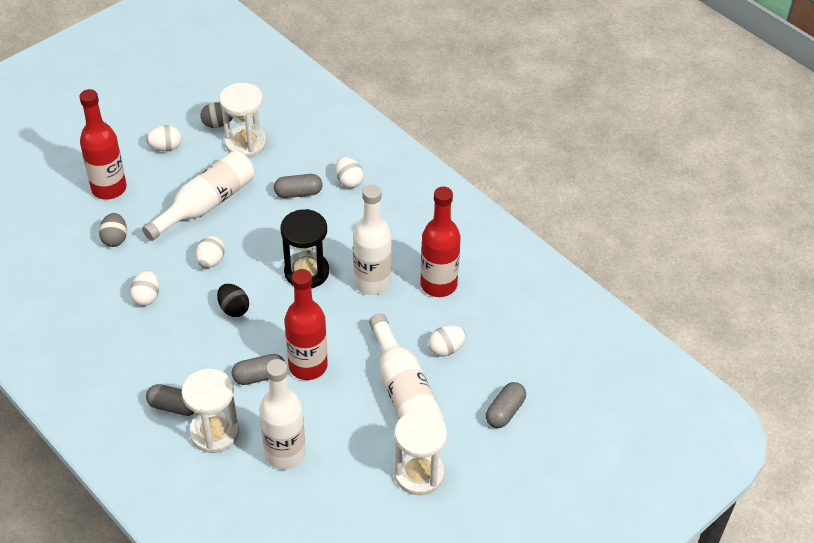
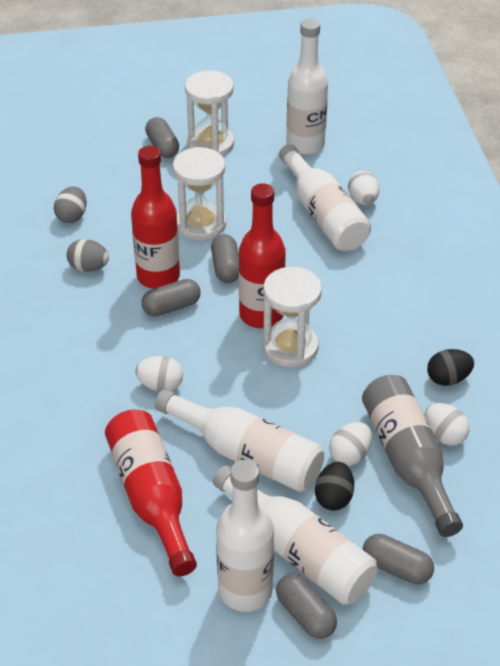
black egg: [217,284,249,317] = 1 -> [315,462,354,511] [427,349,474,386] = 2
black hourglass: [280,209,329,288] = 1 -> none = 0
grey bottle: none = 0 -> [362,375,463,537] = 1
grey capsule: [146,384,194,416] [232,354,285,385] [274,174,323,198] [486,382,526,428] = 4 -> [141,279,201,316] [145,117,179,158] [211,234,239,283] [276,574,337,639] [363,534,434,585] = 5
white bottle: [142,150,255,241] [259,359,306,470] [353,184,392,295] [369,313,444,421] = 4 -> [155,389,324,492] [213,465,377,605] [216,460,274,612] [279,144,371,251] [286,19,328,155] = 5
white egg: [130,271,159,306] [146,125,182,151] [196,236,225,268] [335,157,363,188] [428,325,465,357] = 5 -> [135,356,183,392] [329,422,372,466] [348,171,380,205] [425,403,470,446] = 4

